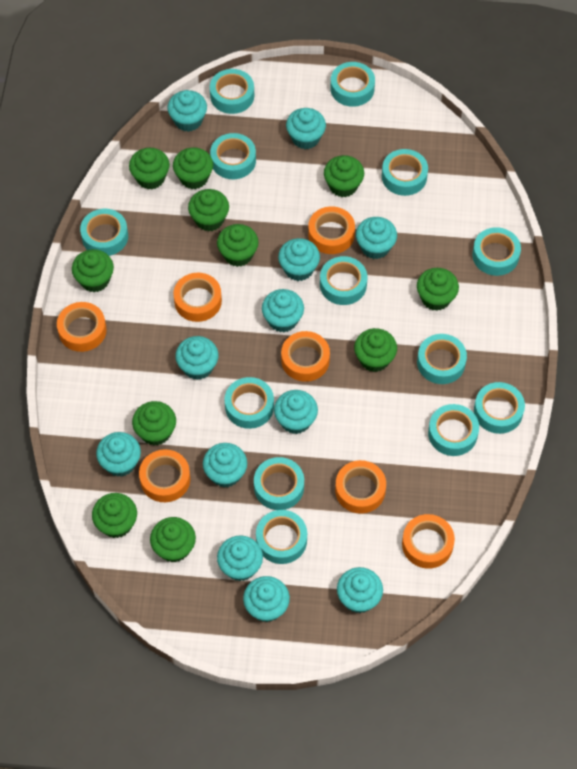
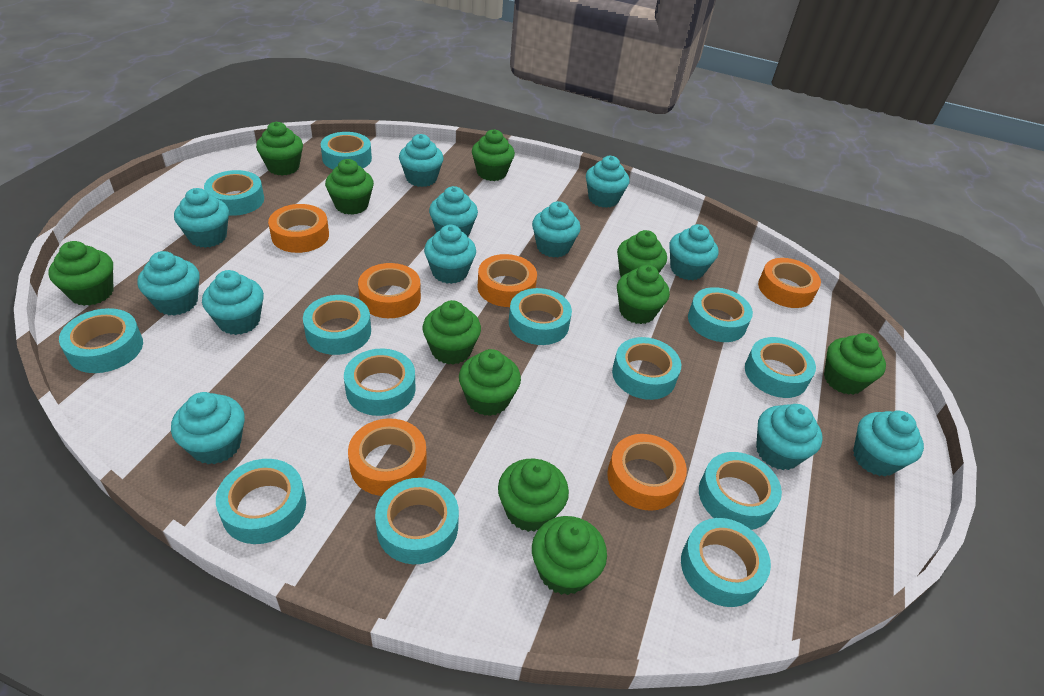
orange tape: [57,302,107,352] [139,449,190,502] [173,273,222,322] [281,331,330,382] [308,206,355,254] [335,460,386,514] [402,514,455,569] = 7 -> [268,204,329,253] [348,418,427,496] [358,263,421,318] [477,254,537,307] [607,434,687,511] [758,258,821,308] = 6

